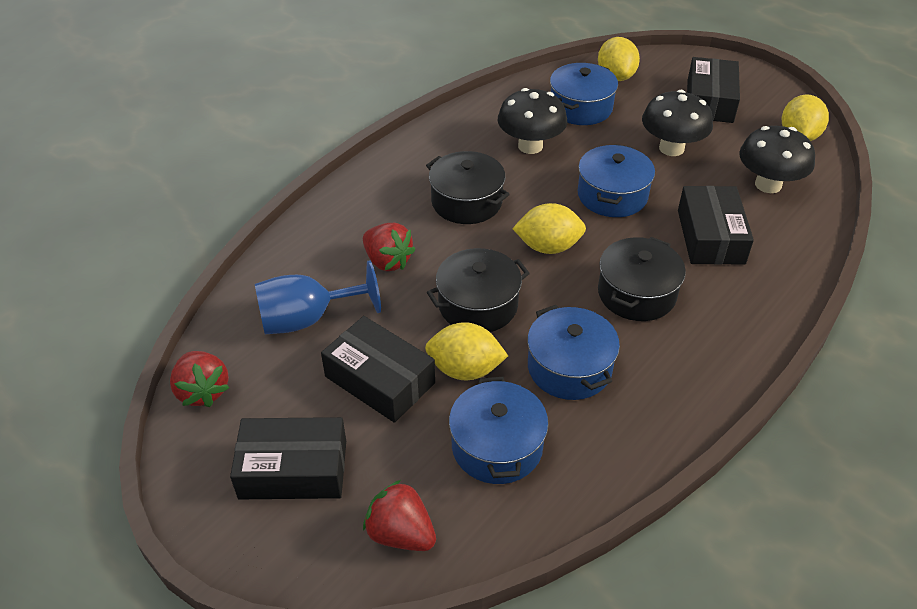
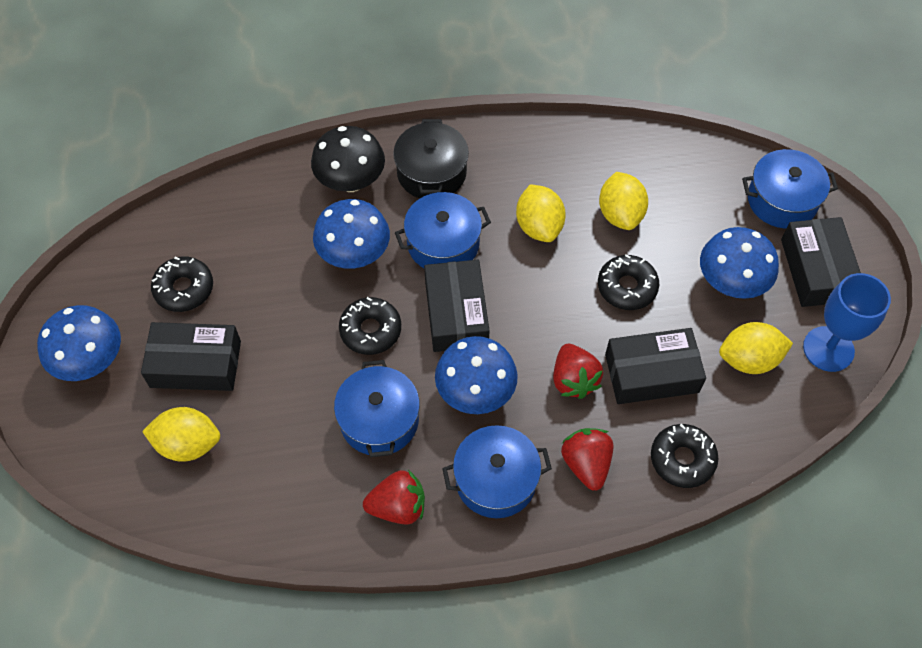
black donut: none = 0 -> [151,256,213,312] [339,297,401,355] [598,254,659,310] [651,424,718,488] = 4
black mushroom: [498,88,567,154] [642,90,713,156] [739,126,815,193] = 3 -> [311,126,385,192] = 1
black pot: [426,151,510,224] [427,248,530,332] [598,237,686,321] = 3 -> [393,119,469,198] = 1
blue mushroom: none = 0 -> [37,305,121,381] [313,199,390,269] [435,336,518,414] [700,227,779,299] = 4

